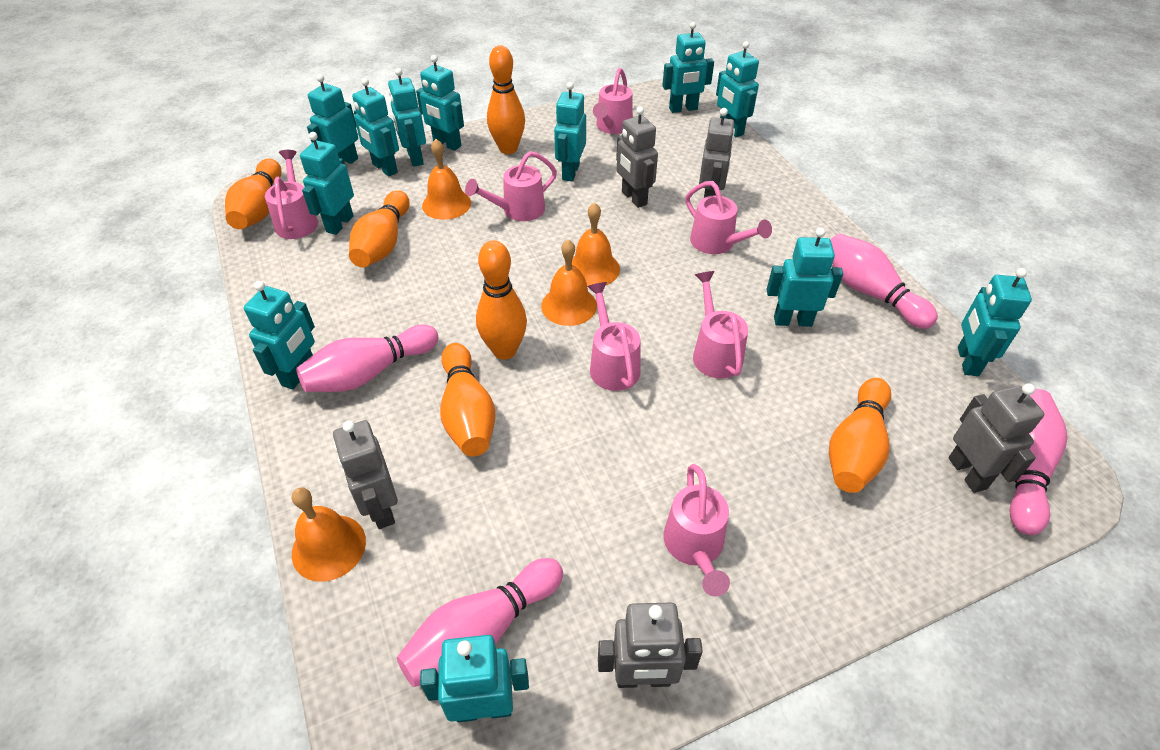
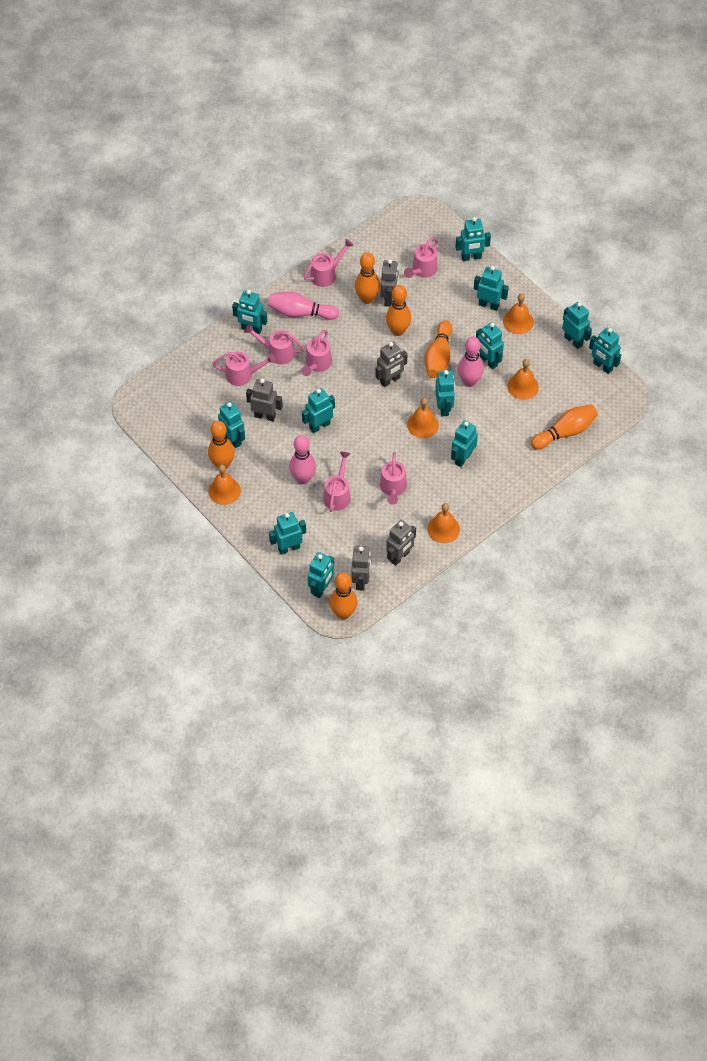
orange bell: [292,487,366,582] [422,139,471,220] [541,239,597,326] [572,202,620,286] = 4 -> [208,465,241,505] [407,398,439,438] [427,503,460,543] [503,293,534,334] [507,359,539,400] = 5
pink bowling pin: [296,325,438,392] [397,558,563,687] [831,233,938,329] [1009,389,1067,535] = 4 -> [268,292,339,320] [289,435,316,484] [458,337,484,387] = 3

